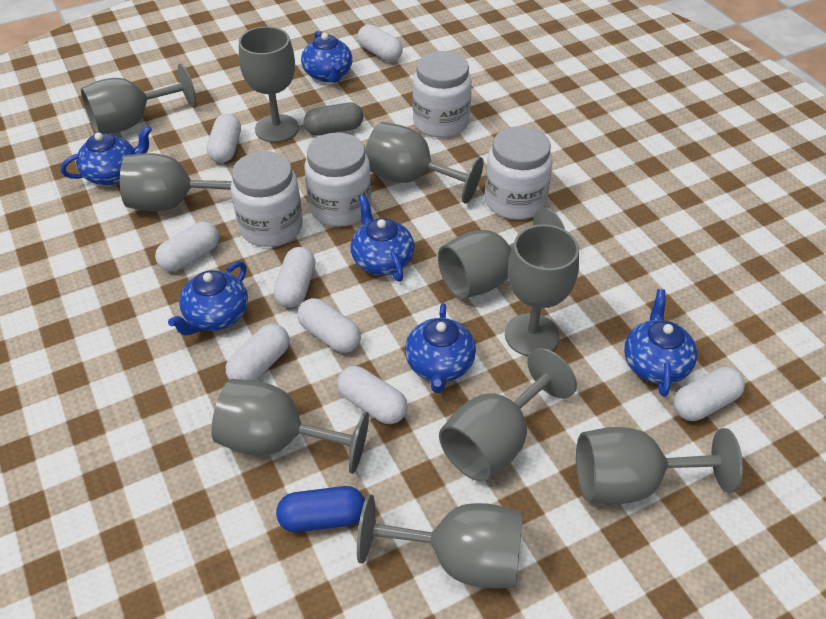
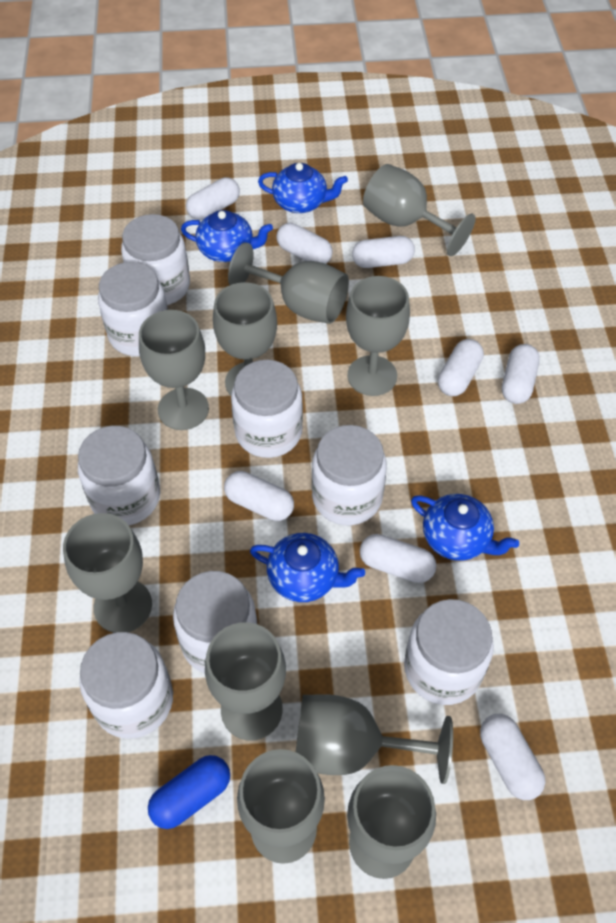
blue teapot: [61,126,152,185] [168,261,248,336] [301,31,352,83] [351,195,414,281] [405,303,476,393] [624,289,697,397] = 6 -> [181,210,273,262] [250,533,365,602] [258,163,348,213] [411,494,519,561] = 4
grey capsule: [304,103,363,135] = 1 -> none = 0
white jar: [231,151,303,247] [304,132,372,227] [413,51,472,138] [485,126,553,220] = 4 -> [78,426,160,525] [79,632,173,739] [98,262,168,356] [121,214,190,305] [173,571,257,674] [231,360,303,458] [312,425,387,525] [404,599,494,705] = 8

